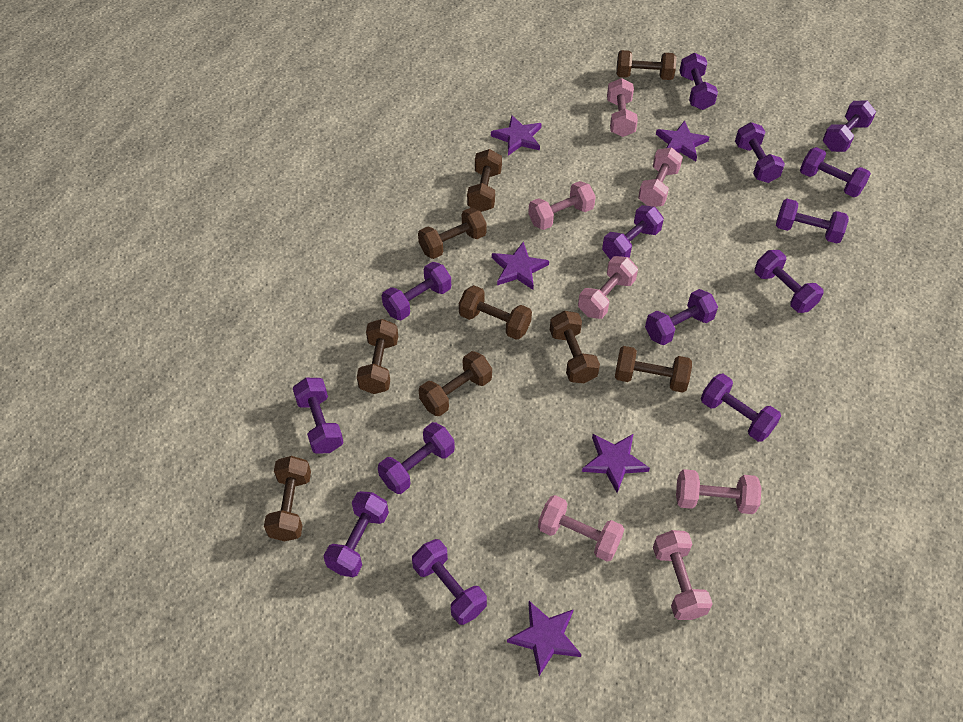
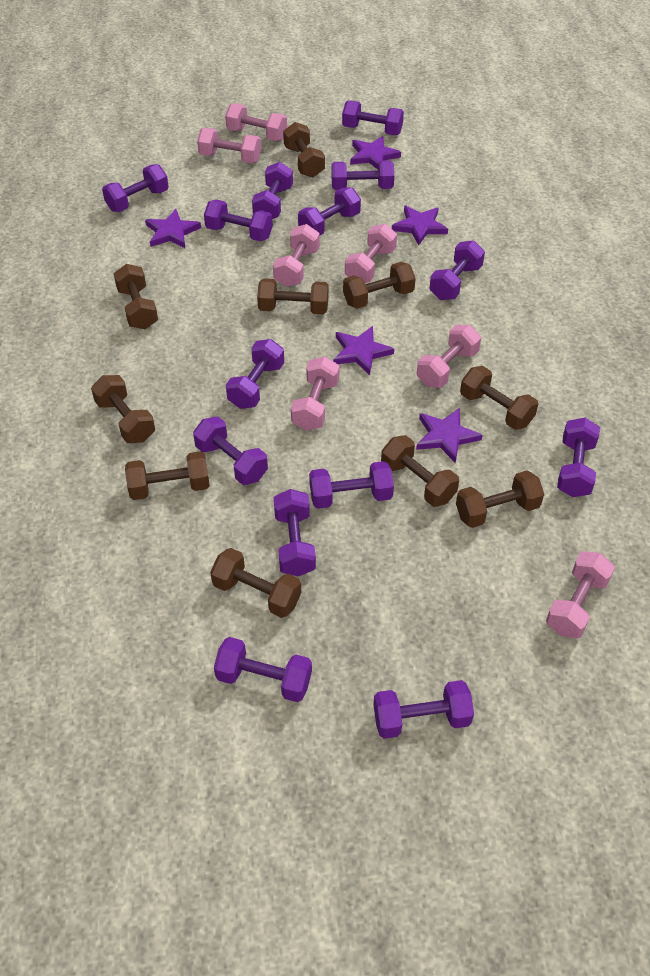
brown dumbbell: [264,456,311,541] [357,319,398,394] [418,208,487,259] [419,351,492,416] [459,285,532,340] [467,149,502,212] [550,311,600,383] [615,346,692,393] [616,50,677,80] = 9 -> [91,375,155,443] [114,264,158,329] [125,451,210,500] [210,548,301,618] [257,278,329,314] [283,122,325,177] [343,262,416,309] [381,435,459,507] [456,471,544,528] [460,366,538,430] = 10

